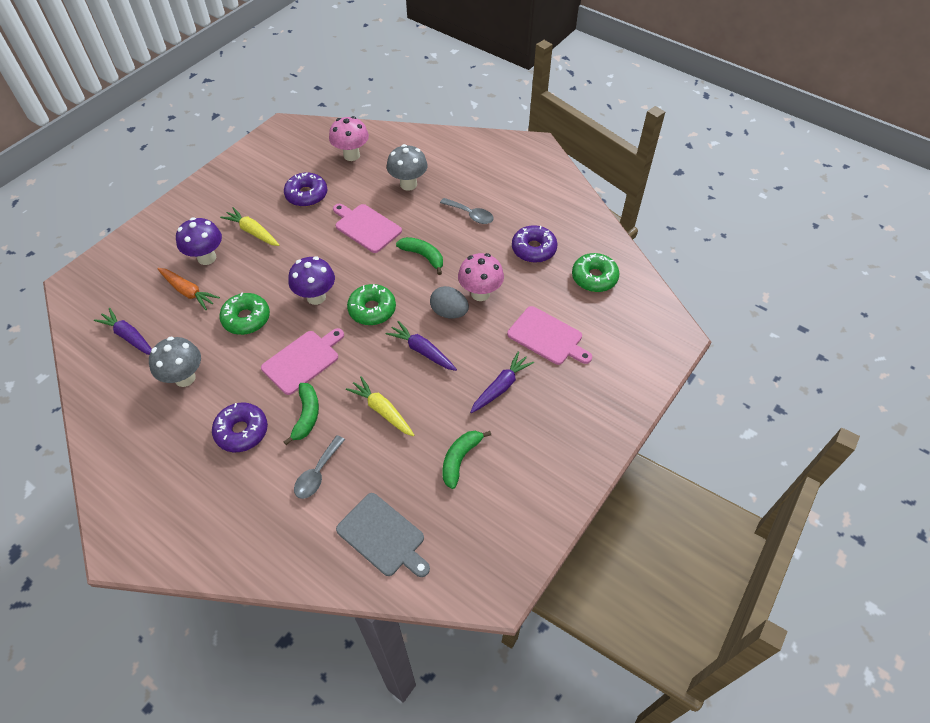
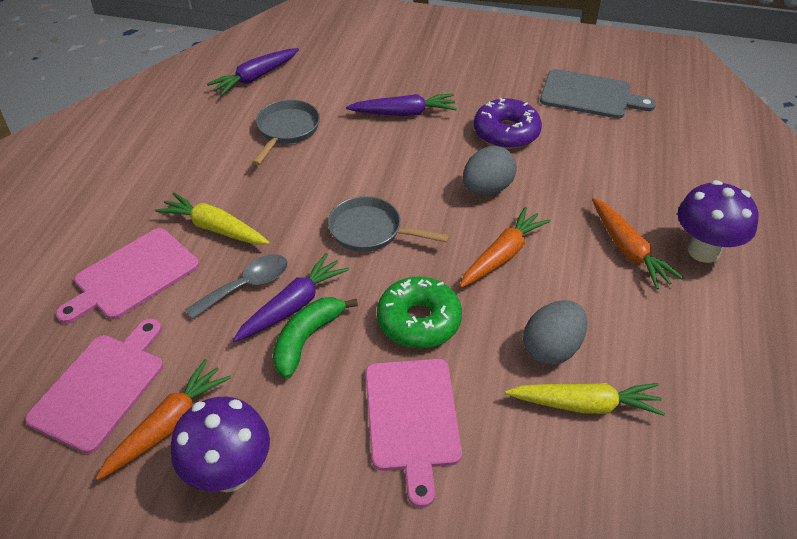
green banana: [283,383,319,445] [396,237,443,275] [443,431,491,489] = 3 -> [273,297,358,379] = 1
green donut: [219,293,270,335] [347,284,396,325] [572,253,619,292] = 3 -> [377,277,462,349] = 1
grey egg: [430,286,469,319] = 1 -> [463,146,517,195] [523,300,587,365] = 2
grey mushroom: [149,337,201,387] [387,144,428,191] = 2 -> none = 0
grey pan: none = 0 -> [252,100,320,165] [328,196,450,252] = 2
grey spoon: [294,435,345,499] [440,198,494,224] = 2 -> [185,254,288,319] = 1
orange carrot: [158,268,220,310] = 1 -> [96,359,231,480] [460,207,551,288] [592,198,684,289] = 3
pink mushroom: [329,116,369,161] [458,253,504,301] = 2 -> none = 0
purple donut: [212,403,268,452] [284,172,327,207] [512,225,557,263] = 3 -> [474,98,542,149] = 1

